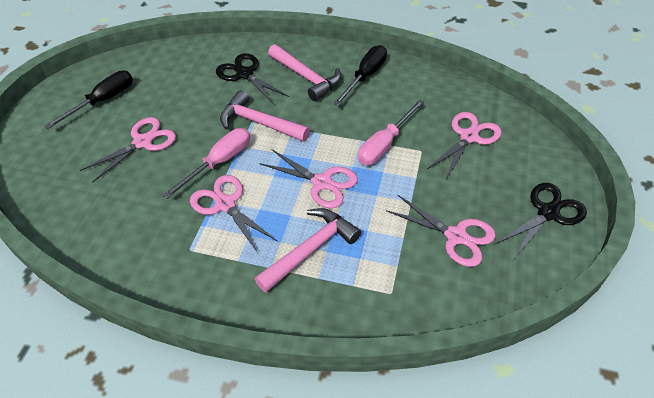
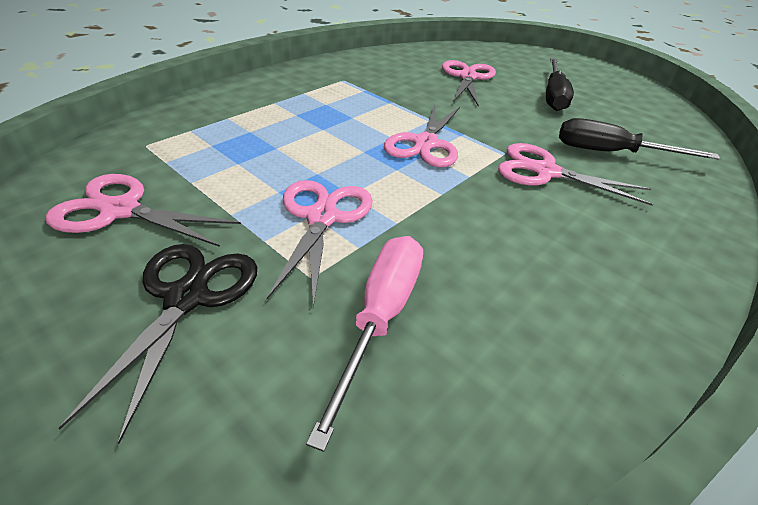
black scissors: [216,53,289,105] [495,183,587,259] = 2 -> [58,244,257,444] = 1
pink hammer: [220,90,310,142] [255,208,361,293] [268,44,341,101] = 3 -> none = 0
pink screwdriver: [163,128,250,199] [358,100,424,165] = 2 -> [306,236,423,452] = 1

